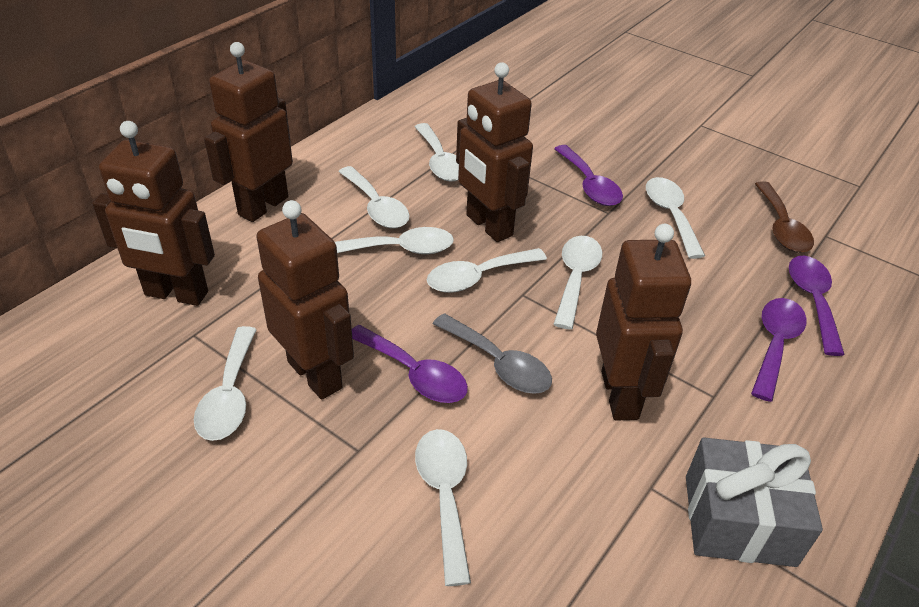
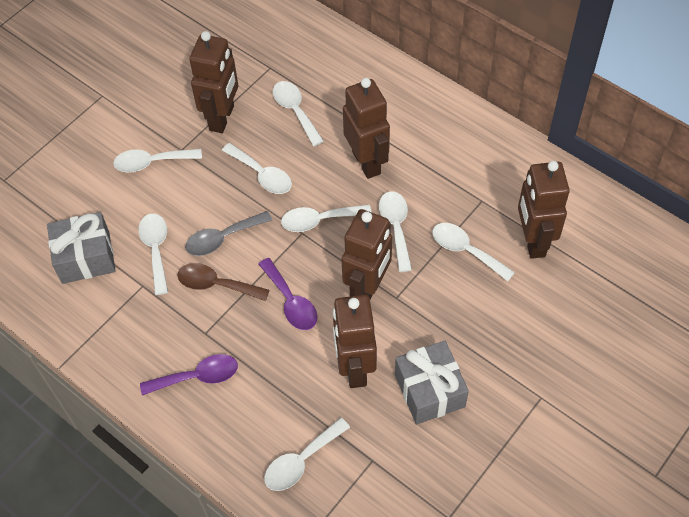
grey gift: [686,438,823,567] = 1 -> [47,212,116,284] [395,341,469,424] = 2
purple spoon: [352,325,468,403] [554,145,623,206] [751,298,807,402] [789,256,845,356] = 4 -> [140,354,238,395] [259,258,317,330] = 2

